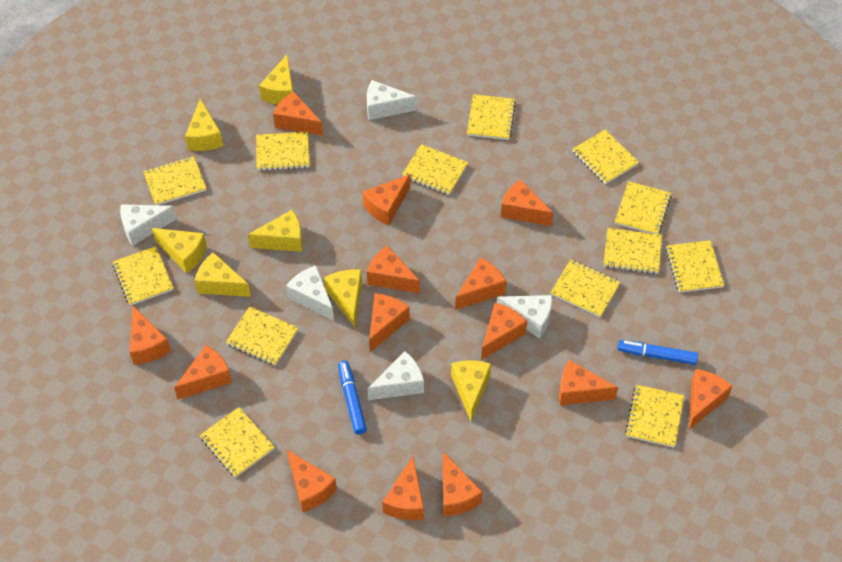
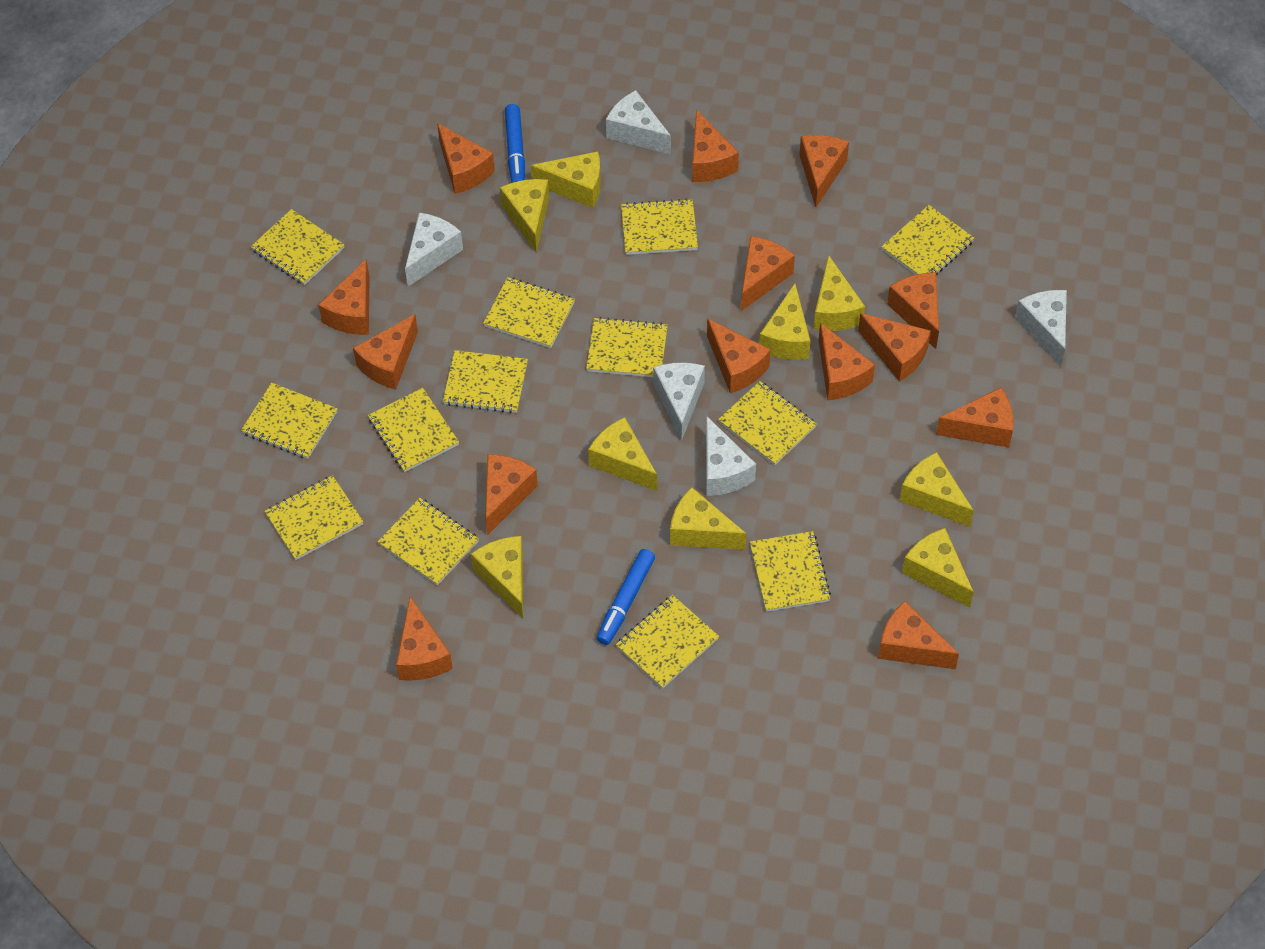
yellow cheese: [152,228,207,273] [185,99,223,151] [194,252,251,297] [248,210,303,252] [259,55,293,104] [324,269,362,327] [451,360,491,421] = 7 -> [471,536,523,619] [500,179,549,253] [531,151,601,208] [588,417,657,491] [670,487,746,550] [759,284,810,360] [813,255,865,331] [900,452,974,527] [902,528,974,608] = 9

